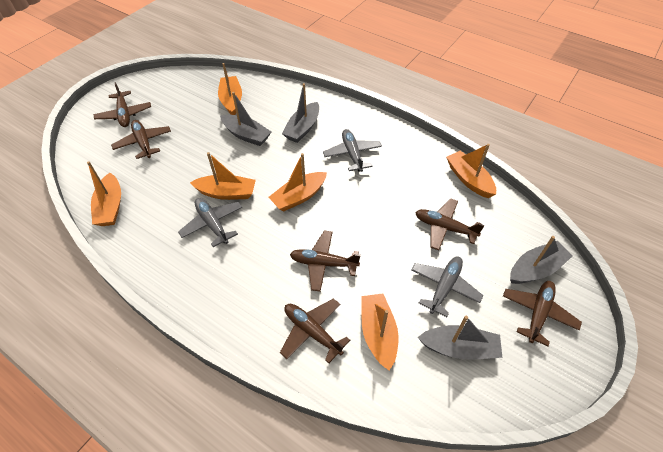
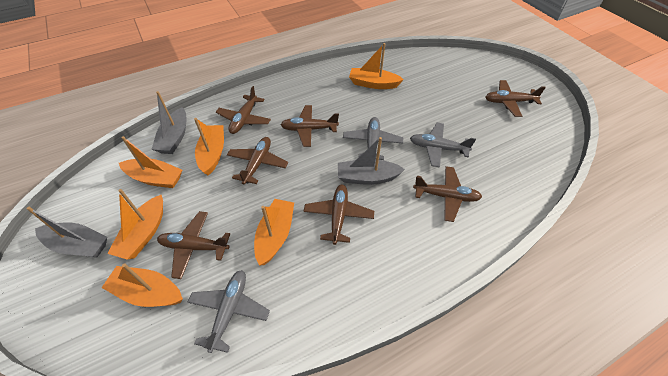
brown plane: [94,82,151,127] [111,120,171,159] [280,298,350,363] [290,230,361,292] [415,198,485,251] [503,281,582,346] = 6 -> [157,211,230,279] [216,86,271,134] [227,137,288,185] [281,105,339,147] [304,185,374,245] [413,166,482,222] [486,80,546,117] = 7
grey boat: [220,92,271,146] [282,83,319,143] [418,316,503,360] [510,236,573,284] = 4 -> [26,207,107,258] [151,91,187,154] [338,137,405,185] = 3

